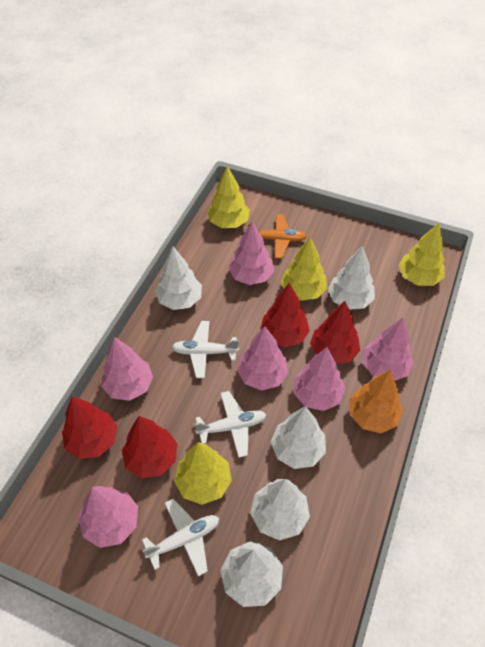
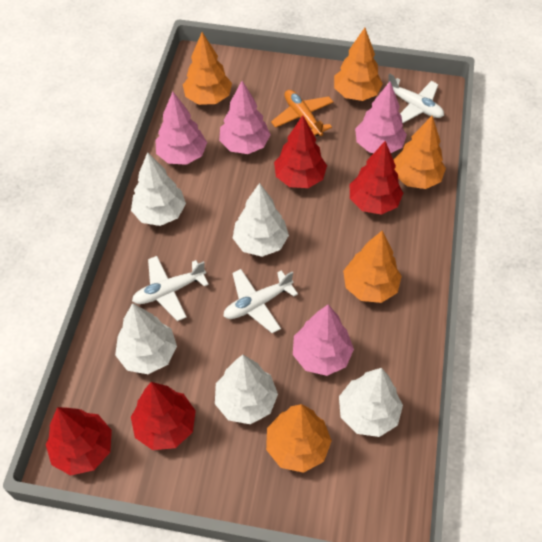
orange tree: [350,370,403,433] = 1 -> [183,32,232,105] [266,404,332,473] [334,28,383,101] [343,231,402,303] [394,116,446,189] = 5
pink tree: [78,486,138,548] [101,337,153,401] [228,221,274,285] [237,327,288,391] [294,347,346,411] [363,318,414,381] = 6 -> [155,92,207,165] [219,81,271,154] [293,305,354,376] [355,82,407,153] = 4
yellow tree: [174,442,232,505] [207,166,250,228] [281,237,327,301] [399,223,445,286] = 4 -> none = 0

